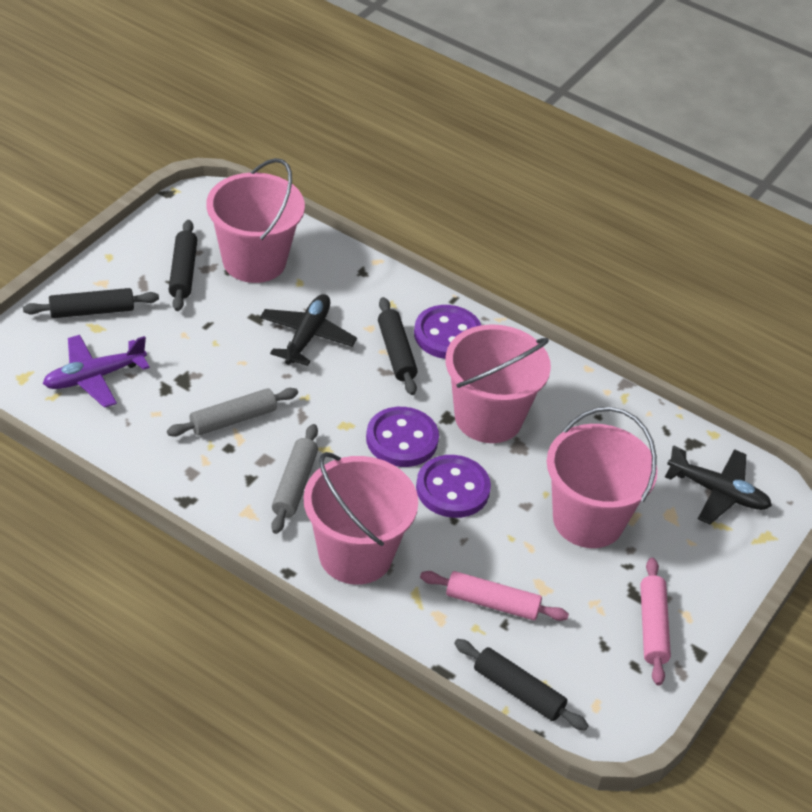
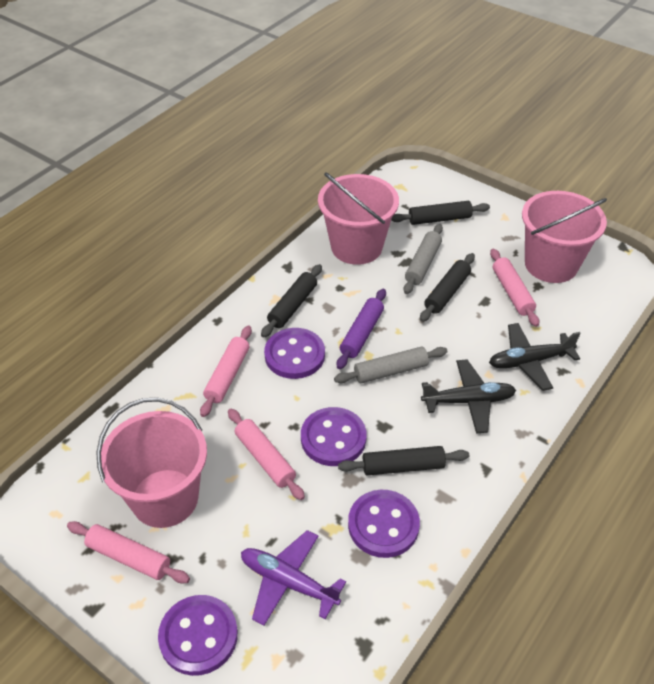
pink bucket: [207,158,305,283] [304,452,418,585] [445,324,551,443] [547,407,658,548] = 4 -> [96,397,207,528] [318,172,399,265] [522,191,607,283] = 3
pink rolling pin: [420,571,569,621] [640,558,671,686] = 2 -> [67,521,190,583] [200,326,252,417] [228,409,305,500] [490,249,539,327] = 4
purple button: [366,407,439,467] [414,305,481,359] [416,455,491,518] = 3 -> [158,595,238,676] [264,328,325,379] [301,407,367,466] [348,490,420,558] = 4
purple rolling pin: none = 0 -> [337,289,386,369] = 1

